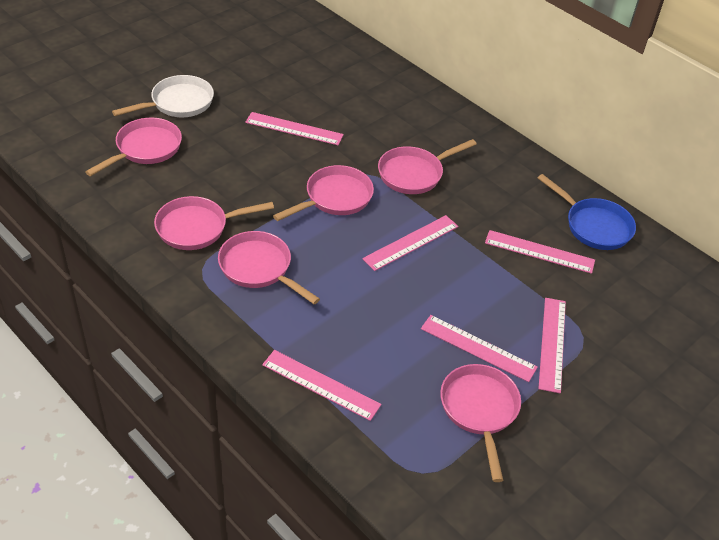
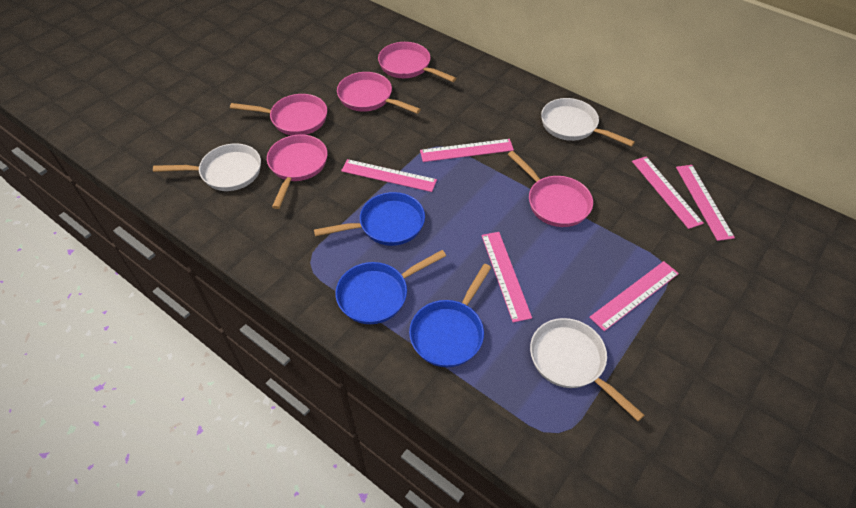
blue pan: [538,174,636,250] = 1 -> [314,192,425,246] [336,250,446,324] [409,264,491,367] = 3
pink pan: [85,118,182,176] [154,196,274,250] [218,231,320,304] [273,165,374,221] [378,139,476,194] [440,364,521,482] = 6 -> [230,94,327,135] [267,134,328,209] [337,72,421,114] [378,42,456,82] [508,151,593,227] = 5
white pan: [112,75,214,117] = 1 -> [153,143,261,191] [530,318,645,421] [541,98,635,147] = 3

